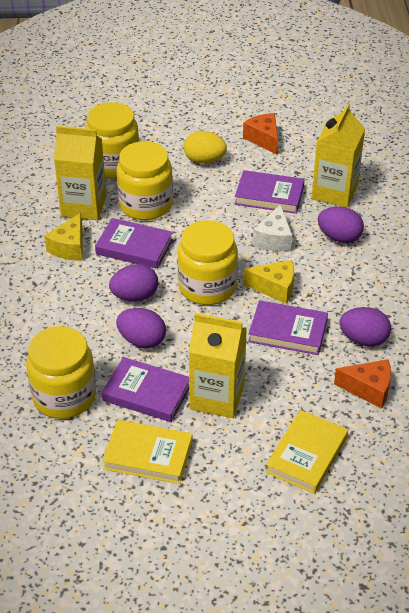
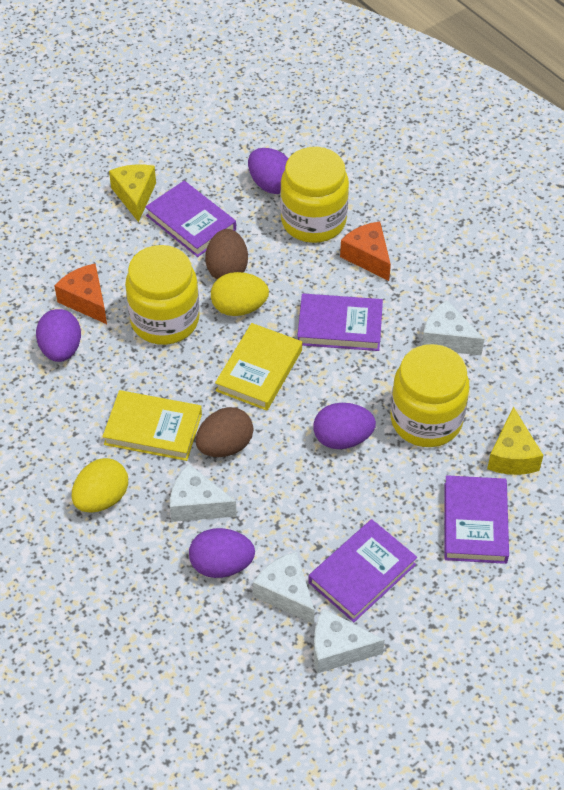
brown egg: none = 0 -> [196,407,254,457] [205,229,248,279] = 2
white cheese: [253,204,292,252] = 1 -> [170,464,237,522] [253,552,315,624] [314,608,385,674] [422,300,484,355] = 4
yellow carton: [54,126,106,220] [189,313,247,418] [312,104,365,208] = 3 -> none = 0
yellow egg: [184,131,227,164] = 1 -> [72,458,128,513] [211,272,269,316] = 2
yellow jar: [26,326,96,419] [85,102,139,178] [117,141,173,220] [177,220,238,305] = 4 -> [125,245,199,345] [280,147,349,243] [391,344,469,447] = 3

